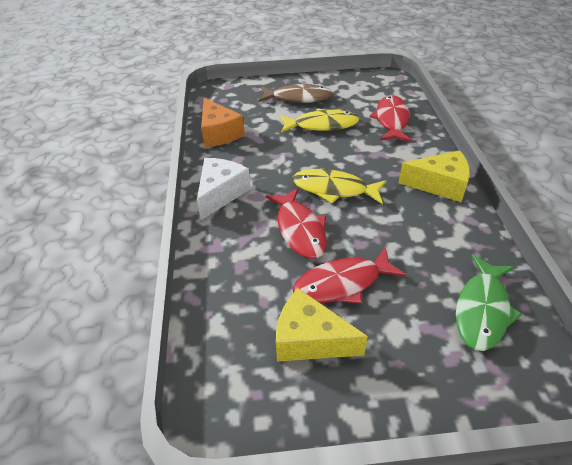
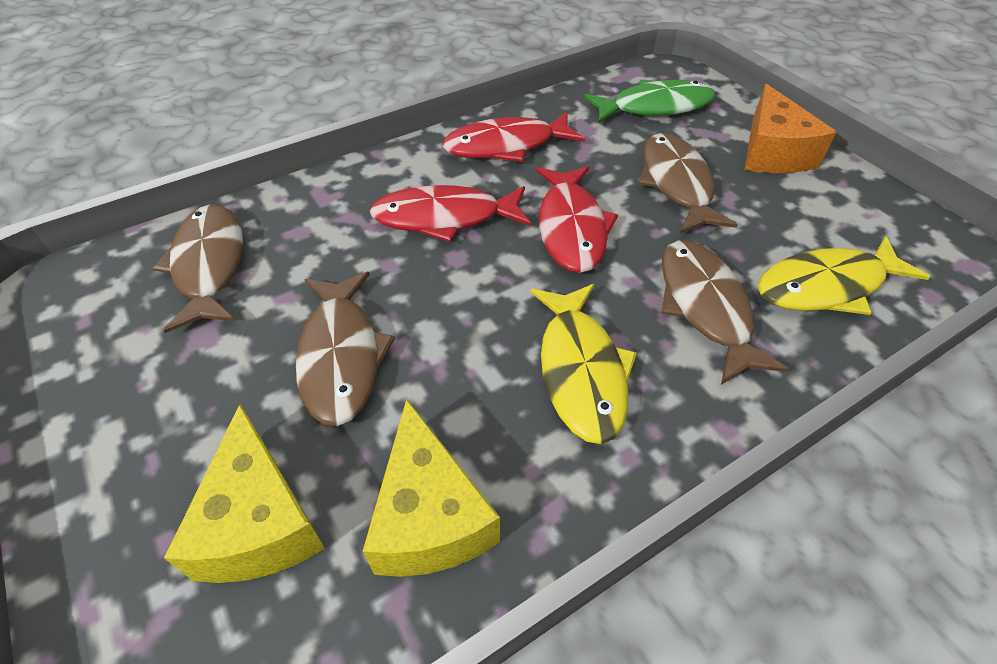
brown fish: [259,83,333,103] = 1 -> [153,204,243,333] [296,272,395,426] [638,133,738,233] [661,240,789,385] = 4
white cheese: [197,158,251,220] = 1 -> none = 0

